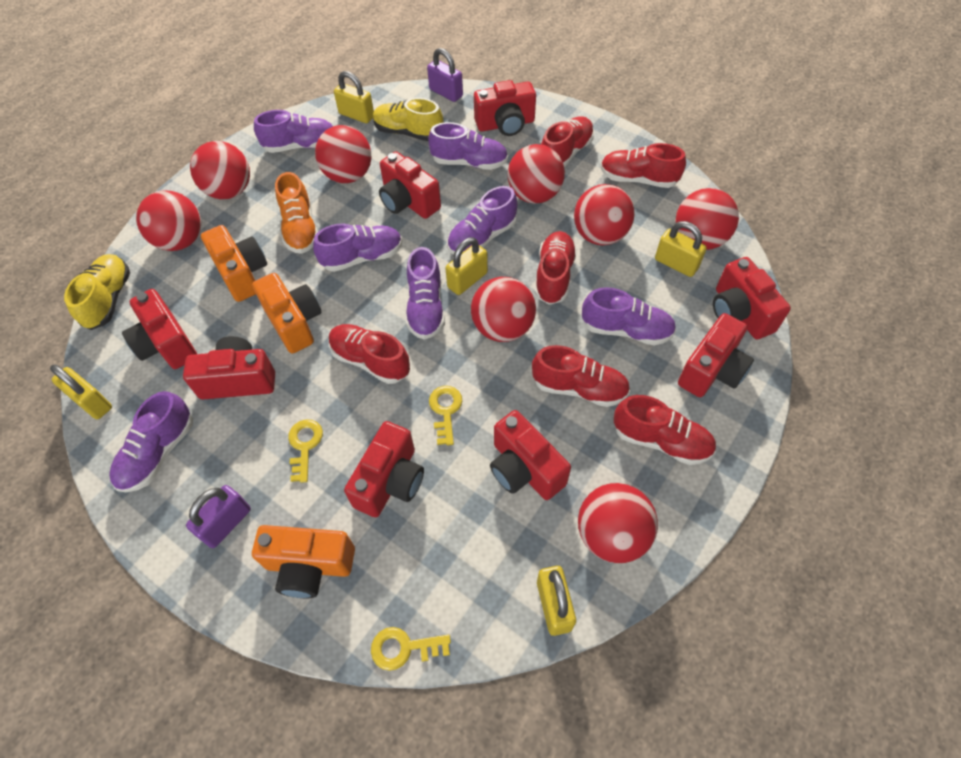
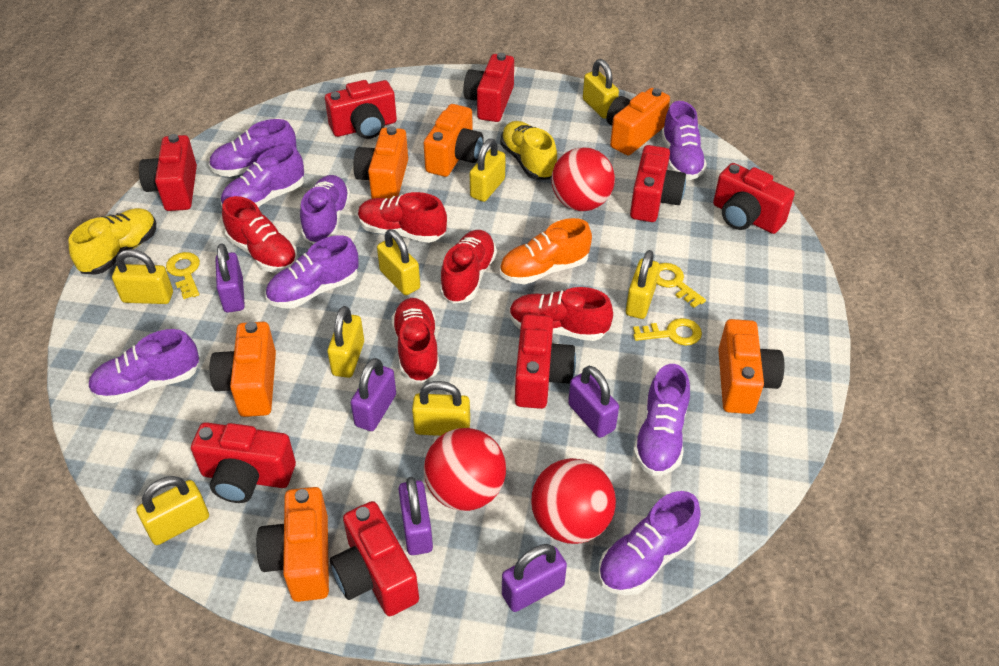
orange camera: [201,225,267,302] [252,273,321,354] [252,525,355,598] = 3 -> [210,322,276,417] [257,487,329,602] [353,126,408,199] [423,104,484,177] [607,88,670,155] [718,319,784,414] = 6
purple padlock: [186,485,251,548] [427,48,463,102] = 2 -> [216,244,245,313] [351,358,396,431] [398,477,433,555] [502,544,567,612] [568,366,619,438] = 5
purple shoe: [109,391,193,492] [254,110,333,153] [313,223,402,272] [406,247,445,340] [428,122,508,170] [447,186,517,254] [582,287,676,346] = 7 -> [88,329,199,403] [209,119,297,177] [221,145,304,207] [266,235,359,309] [300,175,351,244] [598,491,701,595] [633,364,690,476] [661,101,707,180] = 8
red ball: [136,191,201,251] [190,141,250,199] [315,125,371,183] [471,277,536,342] [508,144,565,204] [574,184,635,246] [578,483,658,563] [676,188,739,250] = 8 -> [424,428,506,511] [531,458,616,544] [551,147,615,211] = 3
red shoe: [329,324,410,384] [532,345,630,407] [535,231,577,305] [541,116,594,167] [601,143,686,188] [614,395,716,465] = 6 -> [222,196,298,272] [358,192,447,243] [392,298,440,383] [440,230,497,304] [509,287,613,341] = 5
yellow padlock: [50,365,112,419] [334,71,374,123] [445,237,488,295] [537,566,576,636] [655,221,707,277] = 5 -> [112,249,173,304] [136,476,209,545] [327,306,364,378] [377,229,420,295] [412,381,470,436] [470,138,506,202] [583,59,619,119] [626,250,659,319] = 8

